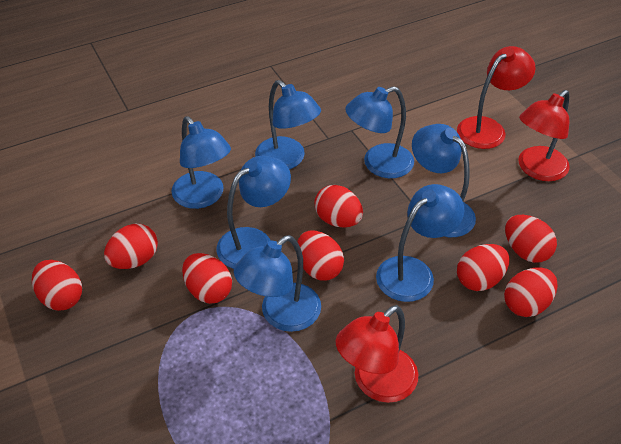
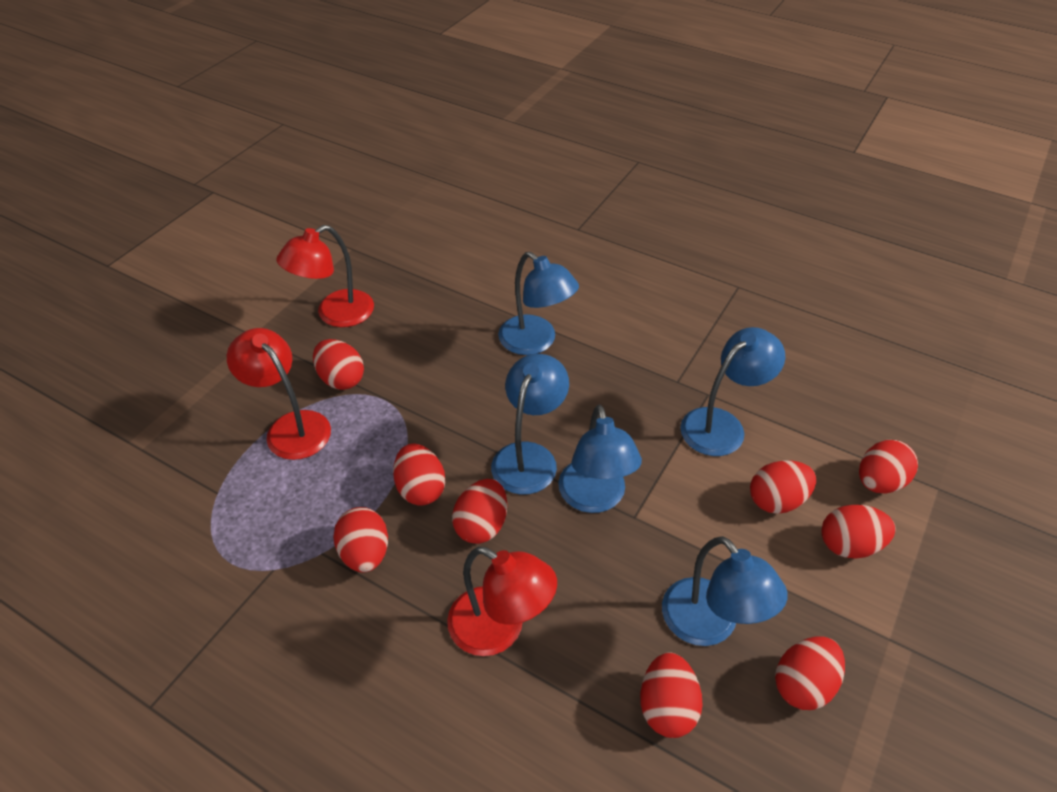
blue lamp: [171,116,231,209] [217,156,291,269] [234,235,321,332] [255,80,321,169] [345,86,414,178] [376,184,464,302] [412,124,476,237] = 7 -> [491,354,569,495] [498,252,579,355] [558,405,642,513] [662,536,788,646] [680,327,785,456] = 5
red egg: [32,260,82,311] [104,224,158,269] [182,253,232,304] [298,230,344,281] [314,185,363,228] [457,244,509,291] [504,267,558,317] [505,215,557,263] = 8 -> [313,339,364,390] [333,507,388,573] [393,443,445,506] [452,479,507,544] [640,652,703,738] [750,460,816,514] [775,637,845,710] [821,505,896,559] [859,440,918,493] = 9

